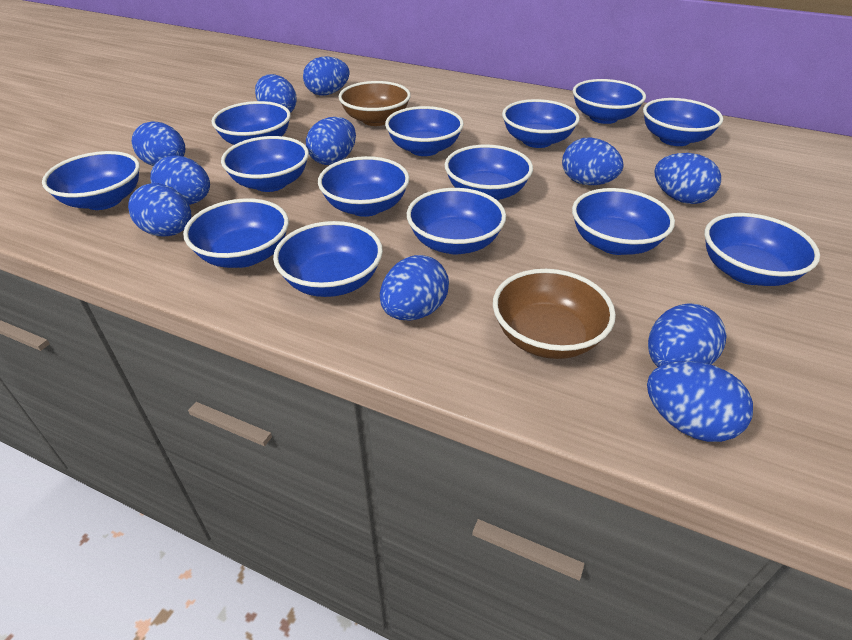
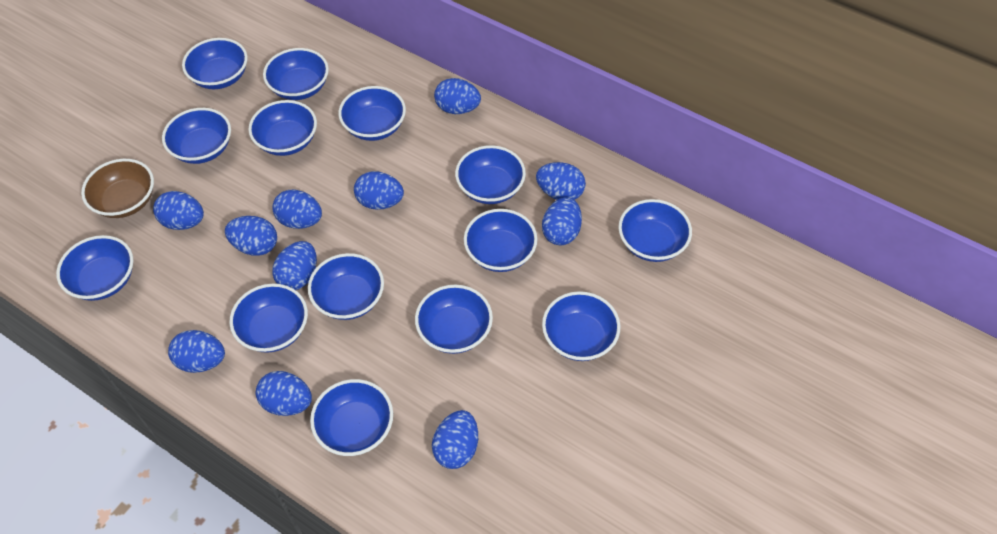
brown bowl: [339,81,411,126] [493,269,616,359] = 2 -> [81,159,154,218] = 1

